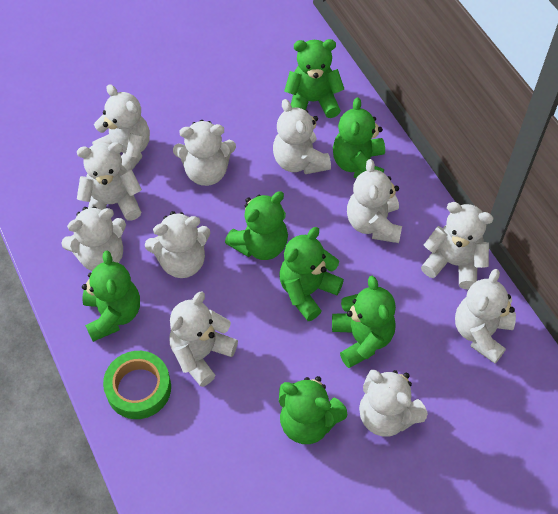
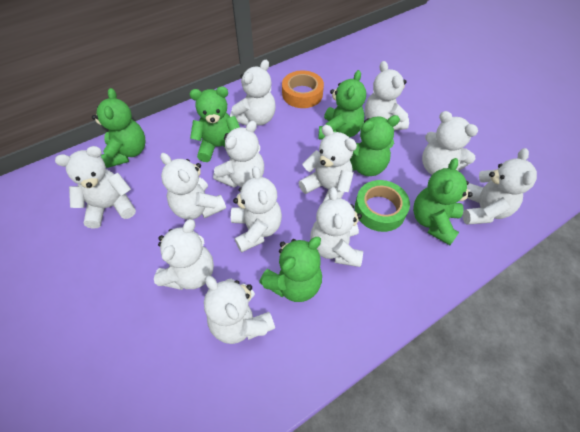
green teddy bear: [82,250,140,342] [225,191,288,260] [279,227,344,321] [279,376,348,444] [284,39,344,118] [332,276,396,368] [333,97,385,178] = 7 -> [92,88,145,168] [190,86,240,162] [259,237,322,302] [318,70,366,140] [350,115,400,176] [413,158,473,245] = 6
orange tape: none = 0 -> [282,70,324,108] = 1
white teddy bear: [61,206,126,271] [77,142,142,221] [92,84,150,171] [145,211,211,278] [169,291,238,387] [173,120,236,186] [273,99,331,174] [347,159,402,243] [359,370,428,437] [421,202,494,289] [455,269,516,363] = 11 -> [55,146,136,229] [154,219,214,290] [160,153,226,220] [204,276,275,344] [213,121,264,188] [230,60,276,126] [231,166,282,253] [299,125,357,203] [311,187,363,267] [365,61,409,130] [422,111,478,175] [463,148,537,225] = 12

